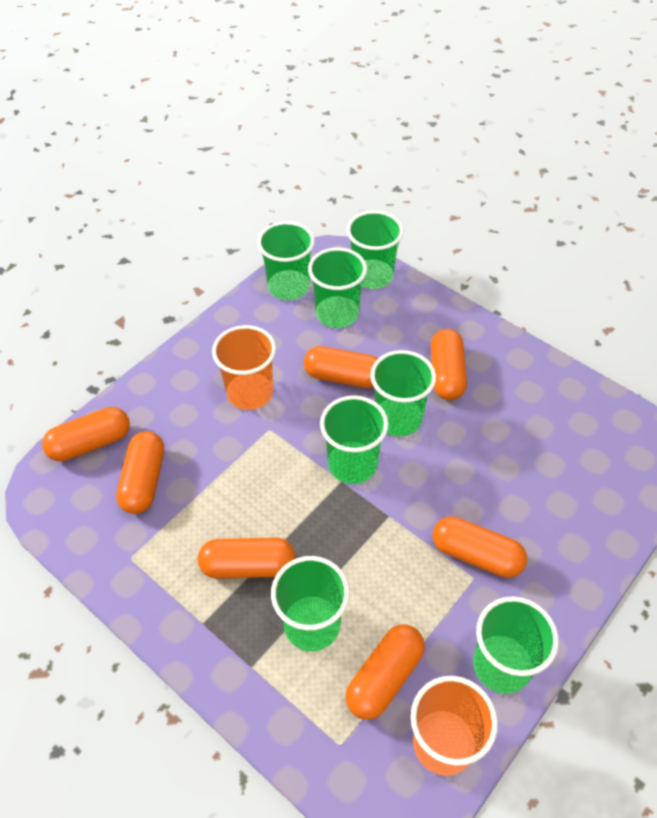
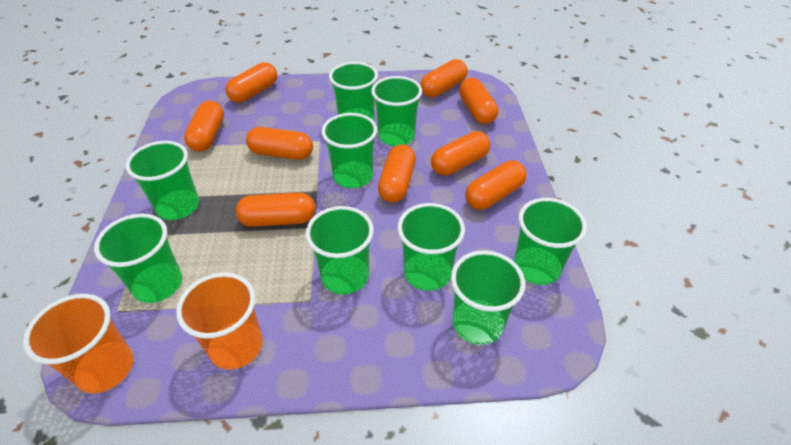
green cup: [257,221,315,300] [271,556,350,651] [308,248,367,328] [320,396,389,484] [347,211,403,289] [370,350,436,436] [473,596,559,694] = 7 -> [94,214,182,303] [125,141,199,220] [306,206,374,295] [321,113,377,188] [329,62,378,121] [371,76,422,146] [397,203,465,291] [451,250,525,345] [514,198,587,285] = 9
orange capsule: [42,407,130,462] [116,431,164,514] [198,537,295,579] [304,346,378,388] [346,624,425,720] [431,329,467,400] [432,516,527,578] = 7 -> [184,101,224,152] [225,62,277,103] [236,193,315,227] [246,127,313,160] [378,144,416,202] [420,59,468,97] [431,131,490,176] [459,78,498,124] [465,160,527,210] = 9

